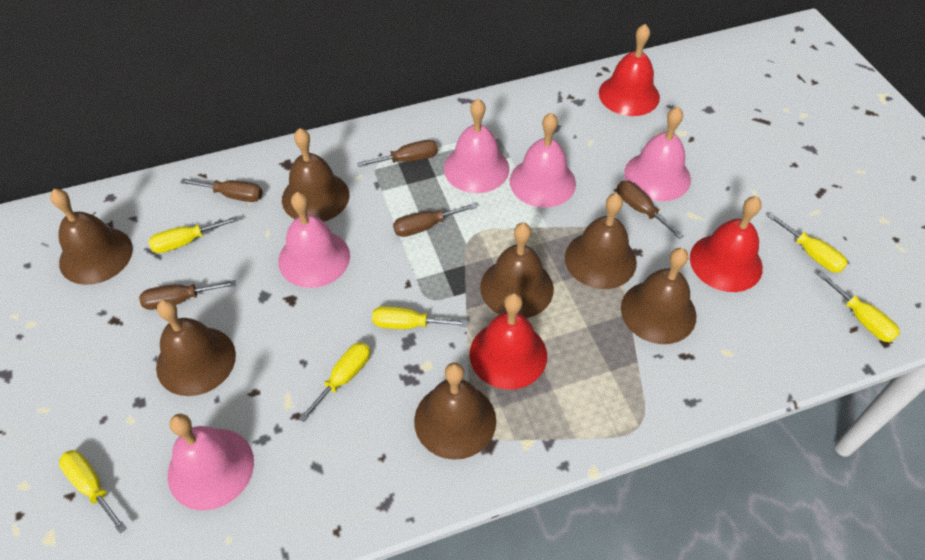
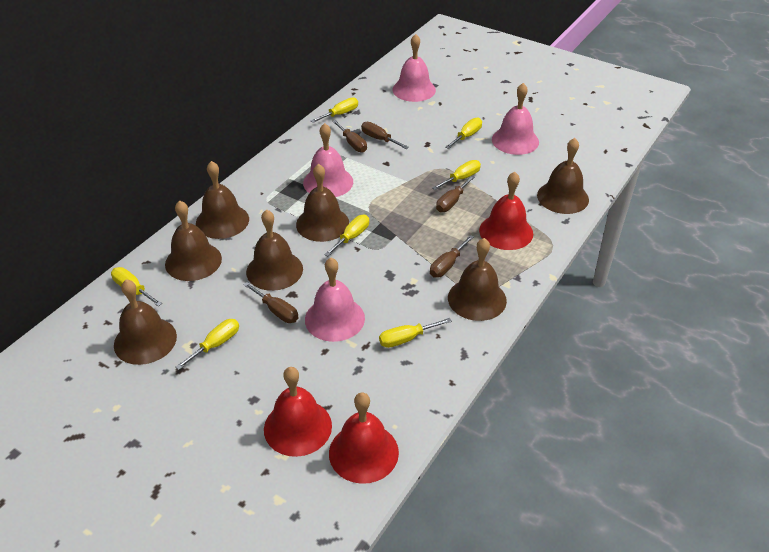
pink bell: [168,414,254,510] [278,192,350,288] [444,99,509,193] [510,113,576,207] [624,107,691,201] = 5 -> [303,123,353,197] [305,258,365,342] [392,34,436,102] [492,83,539,155] = 4
yellow screwdriver: [59,450,127,533] [149,216,238,253] [298,342,370,422] [372,306,468,329] [768,213,848,273] [818,272,900,342] = 6 -> [111,267,162,306] [175,319,239,370] [311,97,358,123] [324,215,369,256] [379,318,452,348] [432,160,481,190] [445,118,482,149] = 7

